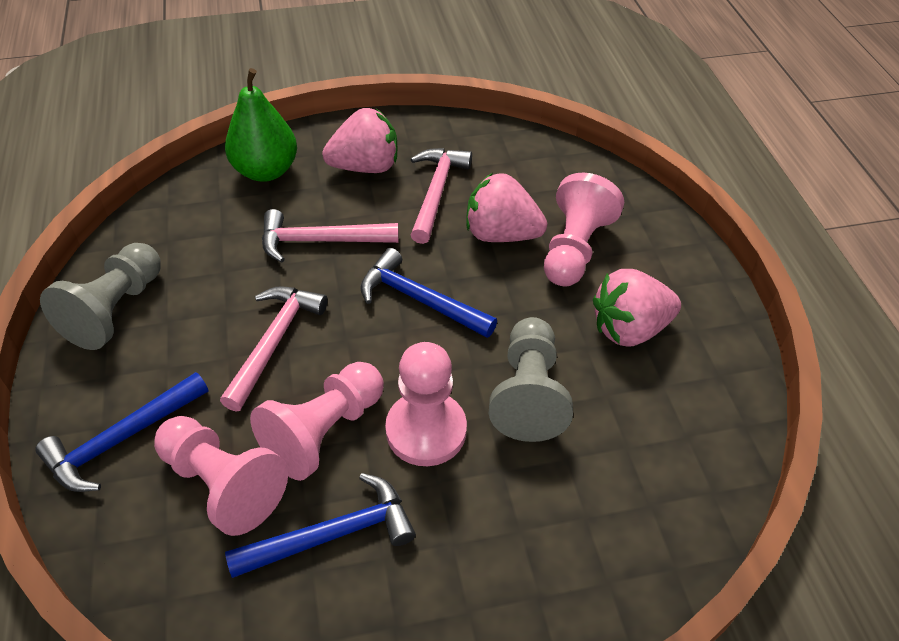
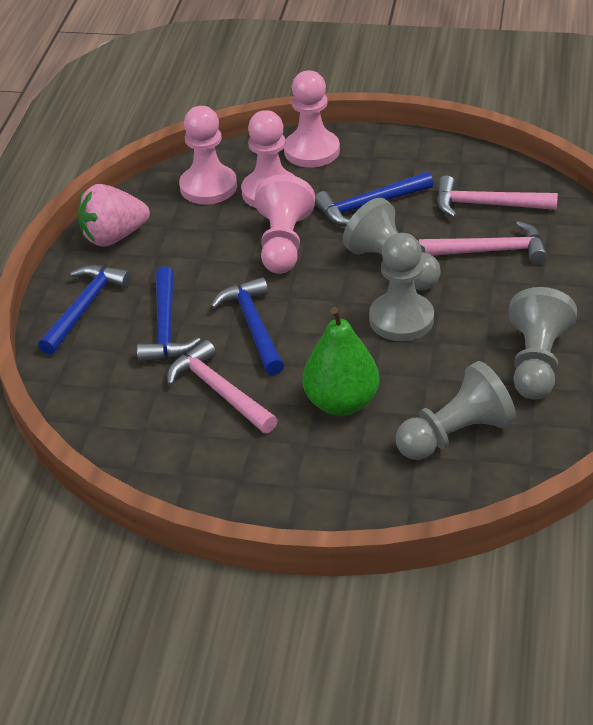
blue hammer: [35,372,209,492] [225,473,416,578] [360,248,497,338] = 3 -> [38,265,131,355] [137,266,201,363] [210,277,284,375] [315,172,433,226] = 4
grey pawn: [40,243,161,350] [489,317,573,442] = 2 -> [343,198,441,290] [369,233,434,341] [396,361,516,460] [509,287,577,400] = 4
pink strawberry: [322,108,397,173] [466,173,547,242] [593,269,681,347] = 3 -> [78,184,150,247] = 1

